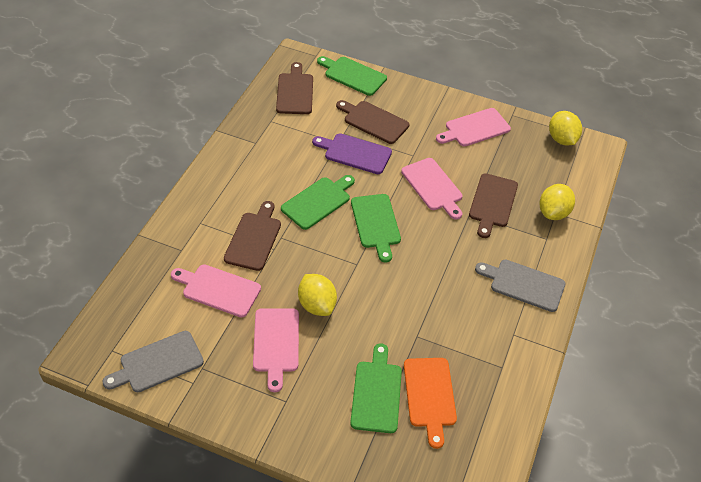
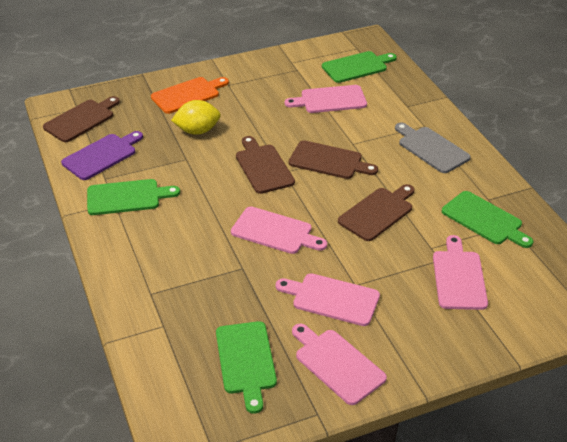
grey cutting board: [102,331,204,392] [475,260,566,312] = 2 -> [395,123,471,173] = 1
pink cutting board: [171,264,261,317] [253,308,299,392] [401,158,462,220] [436,108,511,146] = 4 -> [231,207,327,254] [276,273,380,326] [285,85,367,113] [292,324,387,405] [433,235,488,310] = 5
yellow lemon: [298,274,337,316] [540,184,575,220] [549,111,582,145] = 3 -> [171,100,221,135] = 1

